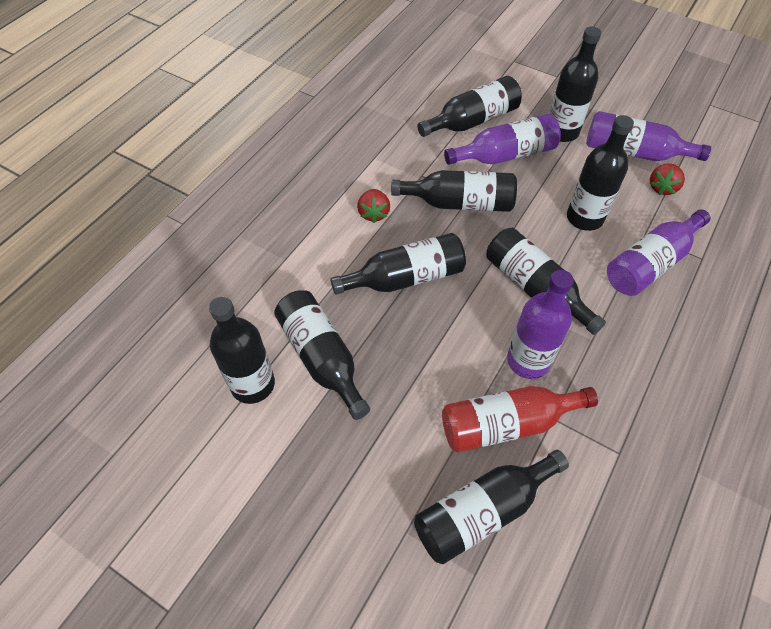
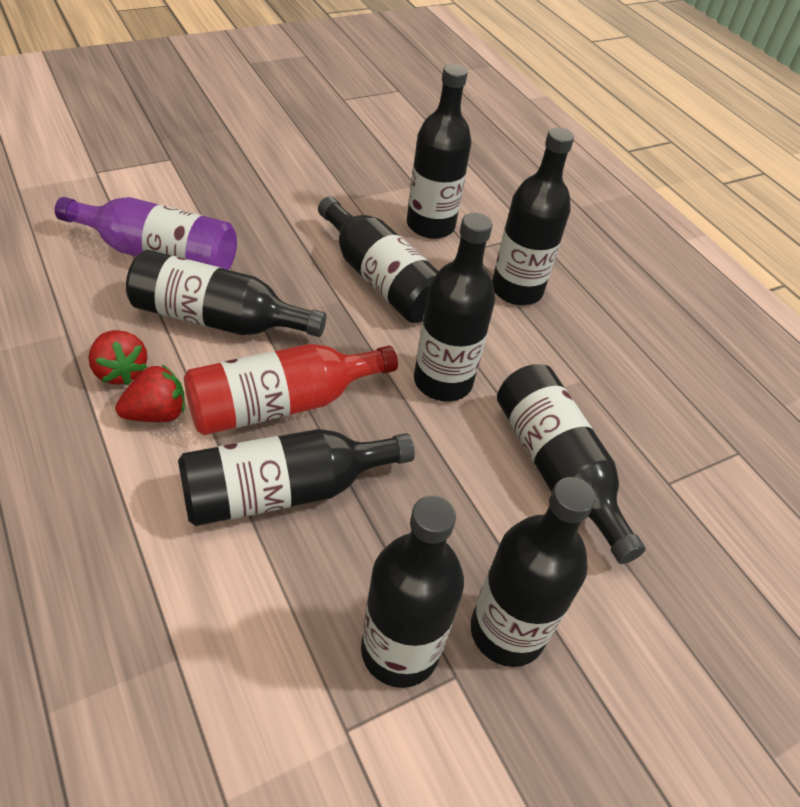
purple bottle: [444,114,561,165] [507,270,574,379] [586,111,711,161] [607,209,710,296] = 4 -> [55,197,237,270] = 1

